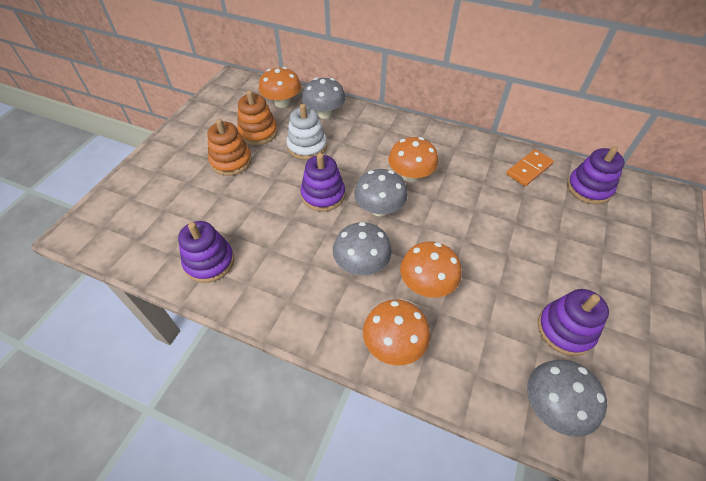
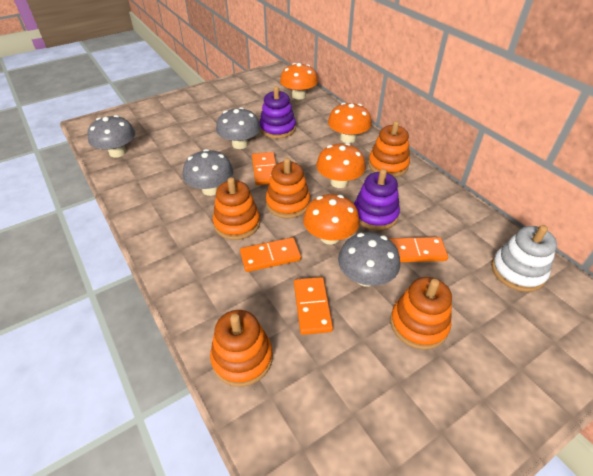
orange domino: [506,149,554,186] = 1 -> [240,237,301,272] [252,152,276,185] [294,277,333,335] [388,237,448,262] = 4
orange stacking toy: [207,119,252,176] [237,90,278,145] = 2 -> [210,310,273,387] [213,177,260,240] [266,158,310,218] [368,121,410,177] [390,277,452,350] = 5
purple stacking toy: [178,221,234,283] [301,153,345,211] [538,289,609,356] [567,146,625,204] = 4 -> [259,86,296,139] [354,169,400,230] = 2

